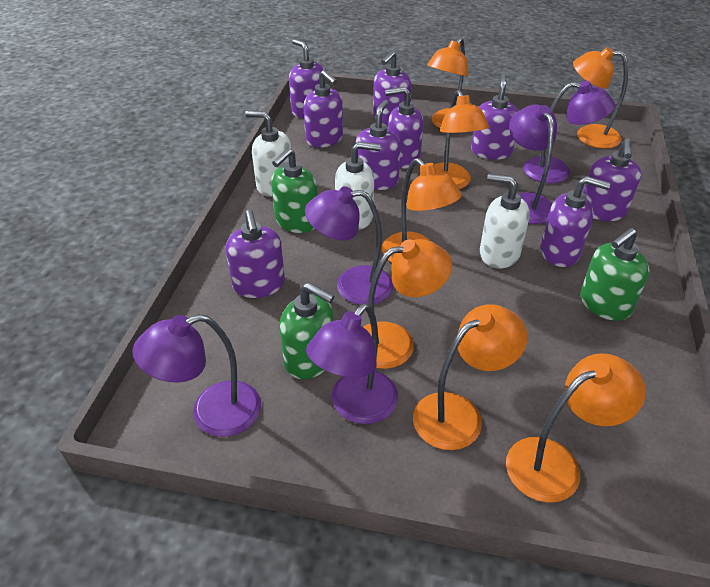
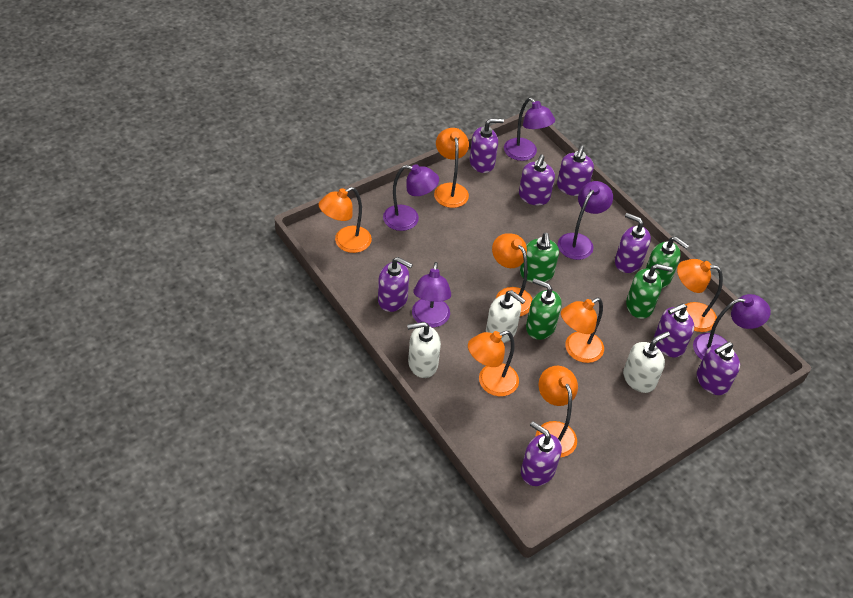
green soap dispenser: [271,148,318,233] [279,282,334,379] [580,228,650,321] = 3 -> [520,233,559,283] [526,278,562,340] [626,264,673,319] [646,236,689,288] = 4
purple soap dispenser: [226,210,285,298] [289,39,326,118] [303,70,343,147] [355,100,401,190] [373,51,412,125] [385,86,424,169] [471,73,519,160] [541,176,611,267] [583,138,641,221] = 9 -> [378,257,413,312] [470,118,504,173] [519,155,555,205] [521,421,562,486] [557,145,594,196] [615,213,651,273] [654,303,694,357] [697,342,740,395] = 8

